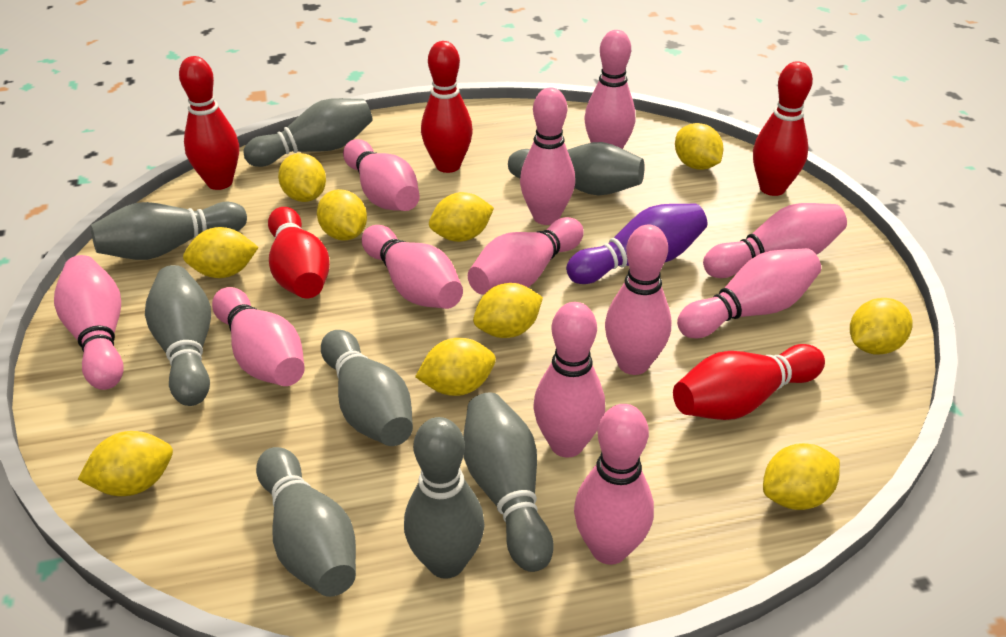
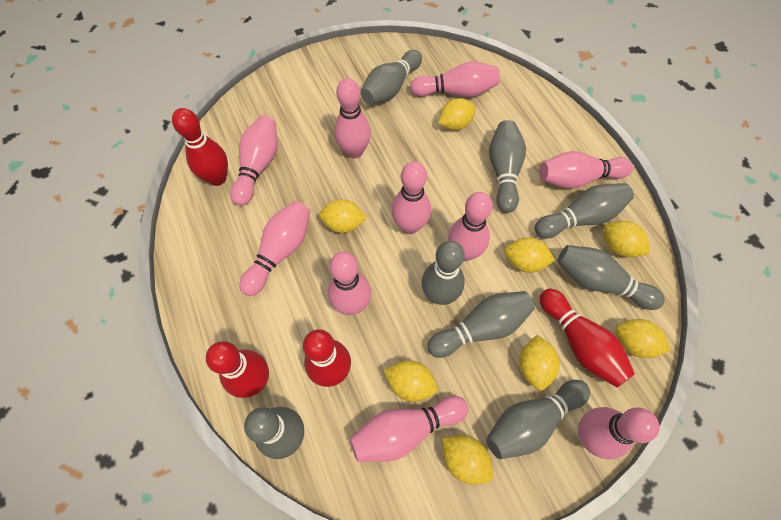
pink bowling pin: [54,255,124,390] [212,287,305,386] [343,139,420,211] [362,225,463,309] [468,217,584,294] [520,88,575,225] [533,302,605,458] [574,404,654,565] [584,30,635,149] [605,225,671,375] [677,248,821,338] [703,203,847,278] = 12 -> [230,115,277,206] [239,201,310,296] [328,252,371,315] [334,78,371,159] [350,396,469,462] [391,162,431,234] [410,62,500,97] [448,192,493,261] [539,151,633,189] [578,407,660,460] = 10
purple bowling pin: [566,204,707,284] = 1 -> none = 0
red bowling pin: [179,56,239,190] [268,207,330,298] [421,41,473,173] [673,344,825,420] [753,61,813,196] = 5 -> [172,108,228,186] [206,341,269,398] [303,329,351,387] [539,289,635,387] = 4
yellow lemon: [78,431,173,496] [183,227,259,278] [278,153,326,202] [317,189,367,241] [415,338,496,396] [429,192,494,242] [473,283,543,338] [675,123,723,170] [763,443,840,510] [850,298,912,355] = 10 -> [319,199,367,233] [383,360,438,402] [438,98,475,130] [442,435,493,485] [504,237,555,273] [519,335,560,391] [603,221,650,257] [615,319,671,358] = 8

